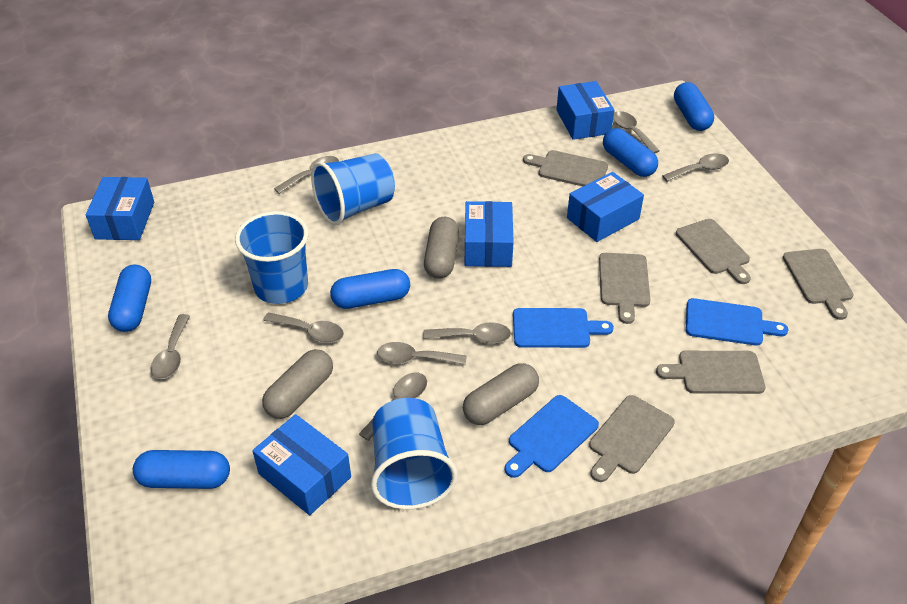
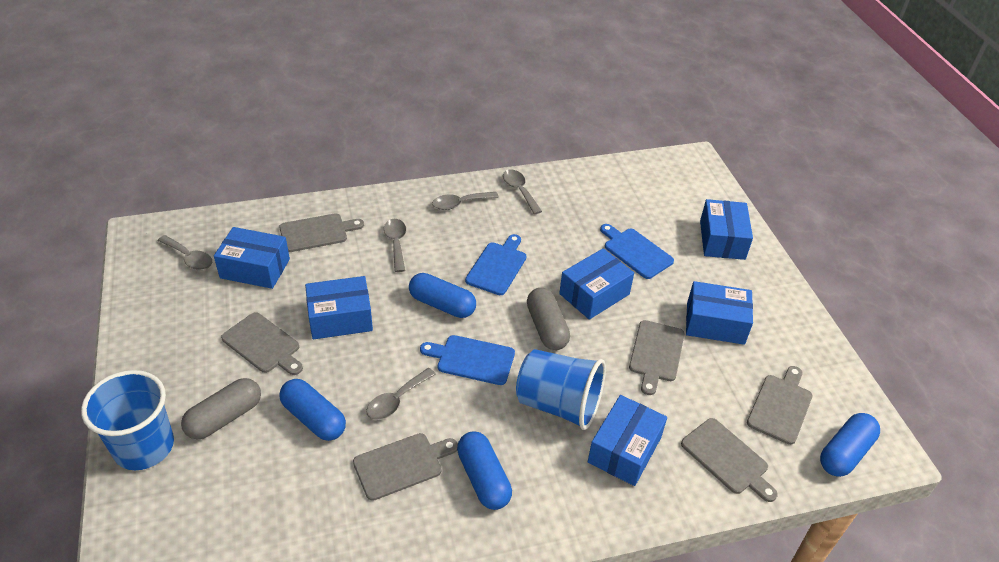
blue box: [86,177,154,240] [252,414,351,515] [465,201,514,267] [556,81,615,140] [567,172,644,242] = 5 -> [214,227,290,289] [305,276,373,339] [559,248,634,320] [588,395,667,486] [686,281,753,345] [700,199,753,260] = 6
blue capsule: [108,265,151,332] [133,450,230,489] [330,269,410,309] [603,128,658,177] [674,82,714,131] = 5 -> [279,379,346,441] [409,273,476,318] [457,431,512,510] [820,413,880,477] = 4
blue cup: [235,211,308,304] [311,153,395,225] [371,398,457,510] = 3 -> [81,370,174,470] [516,349,606,430] = 2
grey capsule: [262,349,333,419] [424,217,459,279] [463,363,539,425] = 3 -> [181,378,261,439] [527,288,570,350] = 2
grey spoon: [151,314,190,379] [263,312,344,343] [274,156,339,194] [359,373,427,441] [377,342,467,365] [423,322,511,344] [613,111,660,153] [662,153,729,182] = 8 -> [157,235,212,270] [366,368,436,420] [384,219,406,272] [432,192,499,210] [503,169,542,214] = 5

